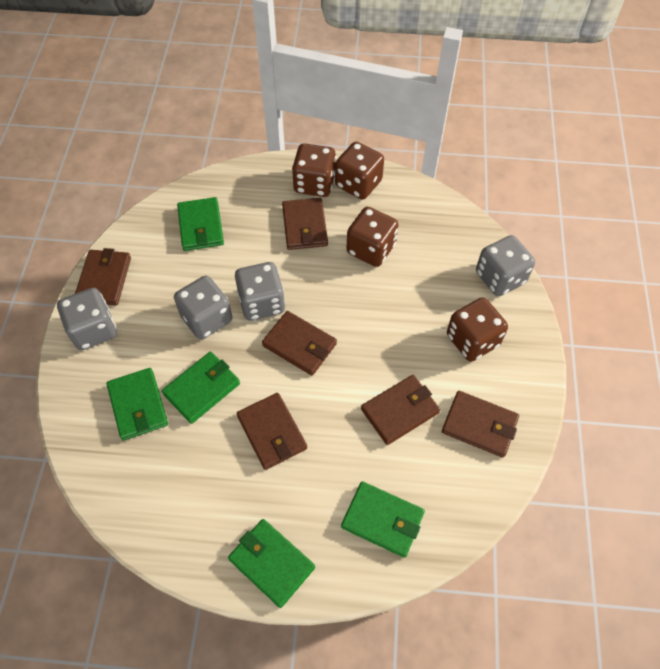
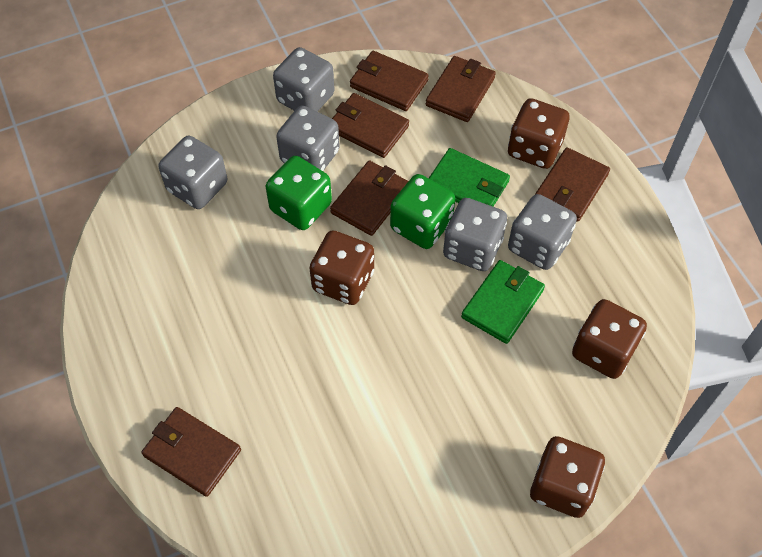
green dice: none = 0 -> [266,156,332,230] [390,174,455,249] = 2
green wallet: [107,368,168,441] [162,352,240,424] [177,197,224,251] [228,519,315,608] [341,481,425,558] = 5 -> [429,148,510,206] [461,260,545,344] = 2
grey dice: [57,288,117,350] [174,276,232,339] [235,262,285,321] [476,235,535,296] = 4 -> [159,136,227,209] [273,47,335,112] [276,106,340,171] [443,198,507,271] [508,194,577,270] = 5

